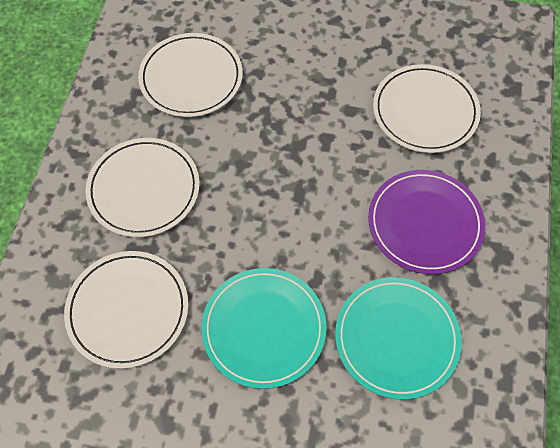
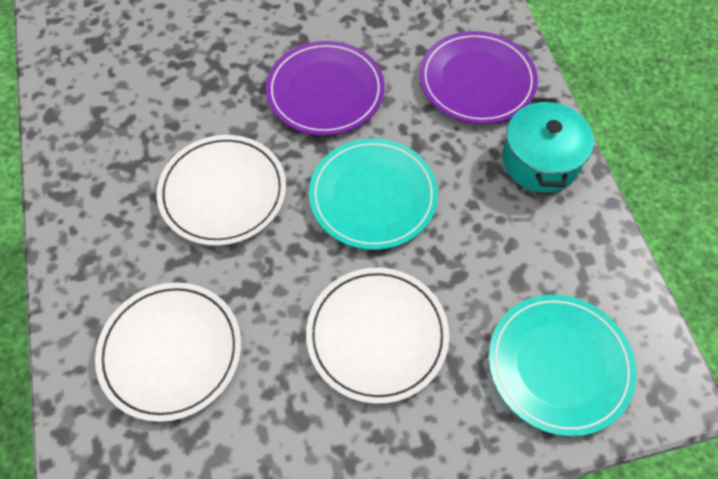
purple plate: [368,170,485,274] = 1 -> [266,41,385,136] [420,31,538,124] = 2
turquoise pot: none = 0 -> [502,98,594,193] = 1
white plate: [64,251,188,369] [85,138,200,237] [138,33,243,117] [373,64,481,153] = 4 -> [95,282,241,422] [157,135,286,246] [306,268,449,404] = 3

